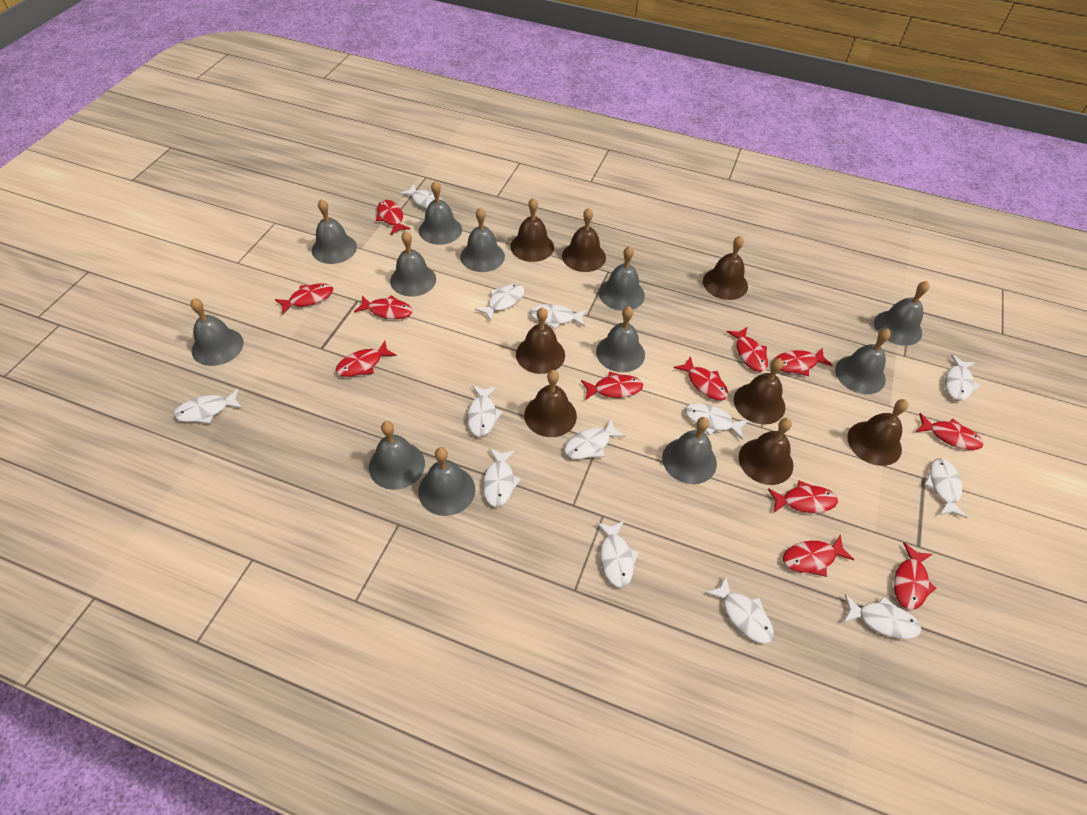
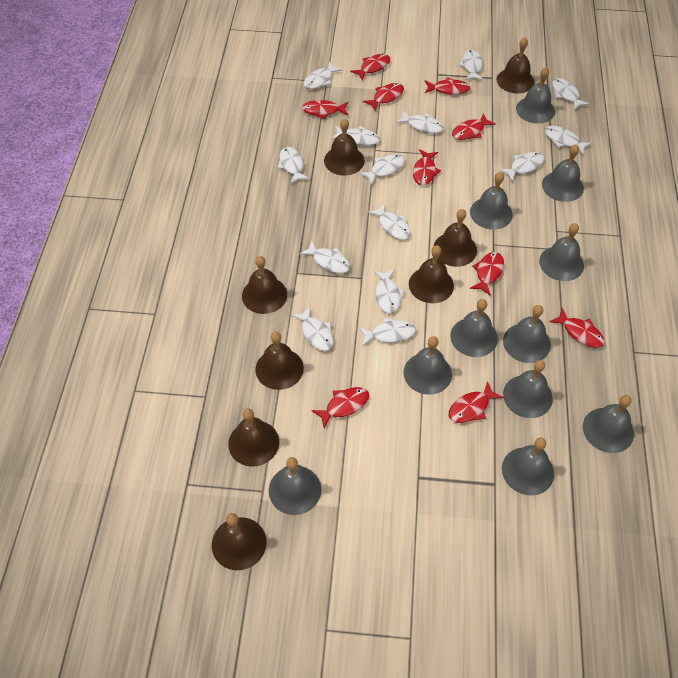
grey bell: [190,298,244,366] [312,199,357,264] [369,421,425,490] [390,231,436,297] [418,447,475,516] [419,181,462,245] [460,208,505,272] [596,306,645,372] [599,246,645,311] [662,417,717,484] [835,329,891,394] [874,281,929,346] = 12 -> [269,457,321,515] [403,336,452,395] [450,299,498,357] [470,172,513,230] [502,438,554,496] [503,305,551,363] [503,360,553,418] [516,67,555,124] [539,223,584,281] [542,144,584,202] [583,395,634,453] = 11
red fish: [275,283,333,315] [336,341,397,377] [354,295,413,319] [376,200,410,235] [581,371,643,400] [674,356,728,400] [726,327,768,372] [768,480,838,513] [774,348,833,376] [783,534,855,577] [894,543,936,610] [916,413,983,450] = 12 -> [302,100,348,119] [311,387,369,428] [350,54,390,81] [363,83,404,111] [413,149,441,185] [425,77,471,95] [449,381,503,423] [452,113,496,140] [470,252,504,296] [549,308,605,348] = 10
white fish: [174,389,242,424] [400,184,442,209] [467,385,503,437] [475,284,525,321] [483,449,521,507] [529,304,587,329] [564,419,626,459] [596,521,639,588] [685,403,748,440] [705,576,774,644] [843,594,922,639] [925,458,968,518] [945,355,980,401] = 13 -> [277,147,309,184] [291,306,334,351] [299,241,350,273] [304,62,343,89] [331,126,380,146] [359,154,405,185] [359,318,416,346] [368,203,411,240] [373,269,405,314] [396,110,444,133] [458,50,484,80] [499,152,544,181] [544,126,592,155] [552,78,589,110] = 14

